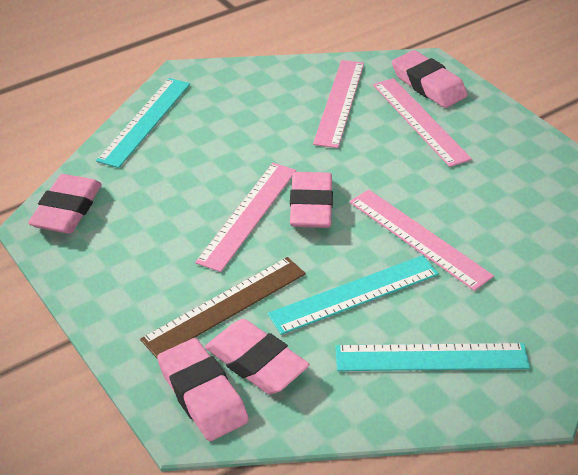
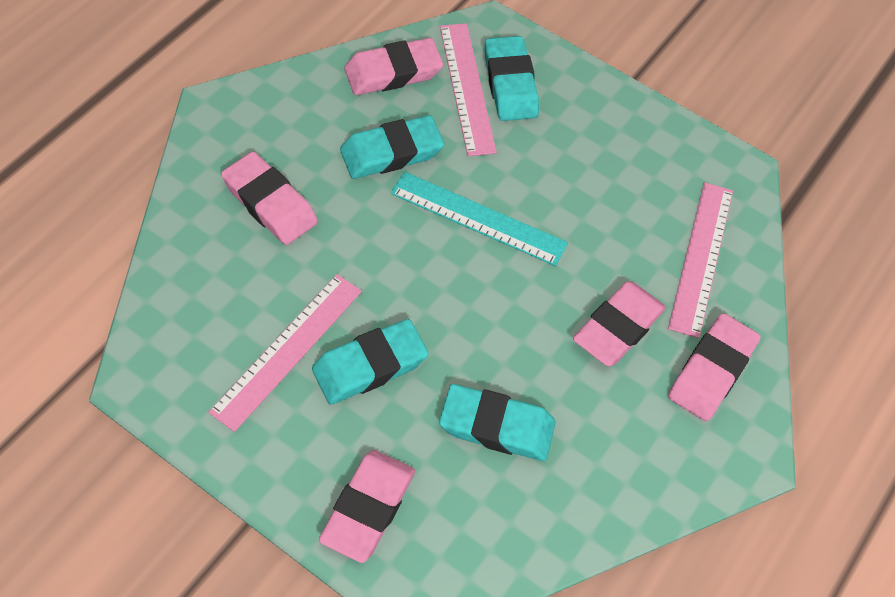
brown ruler: [140,257,306,358] = 1 -> none = 0
pink ruler: [195,163,296,272] [313,60,364,148] [350,190,494,291] [373,78,472,167] = 4 -> [208,274,362,432] [440,23,497,156] [668,182,733,338] = 3
turquoise eraser: none = 0 -> [312,319,429,405] [340,115,444,179] [439,384,556,461] [485,36,539,121] = 4
turquoise ruler: [96,78,190,168] [267,255,439,335] [335,343,530,371] = 3 -> [391,172,568,266] = 1

